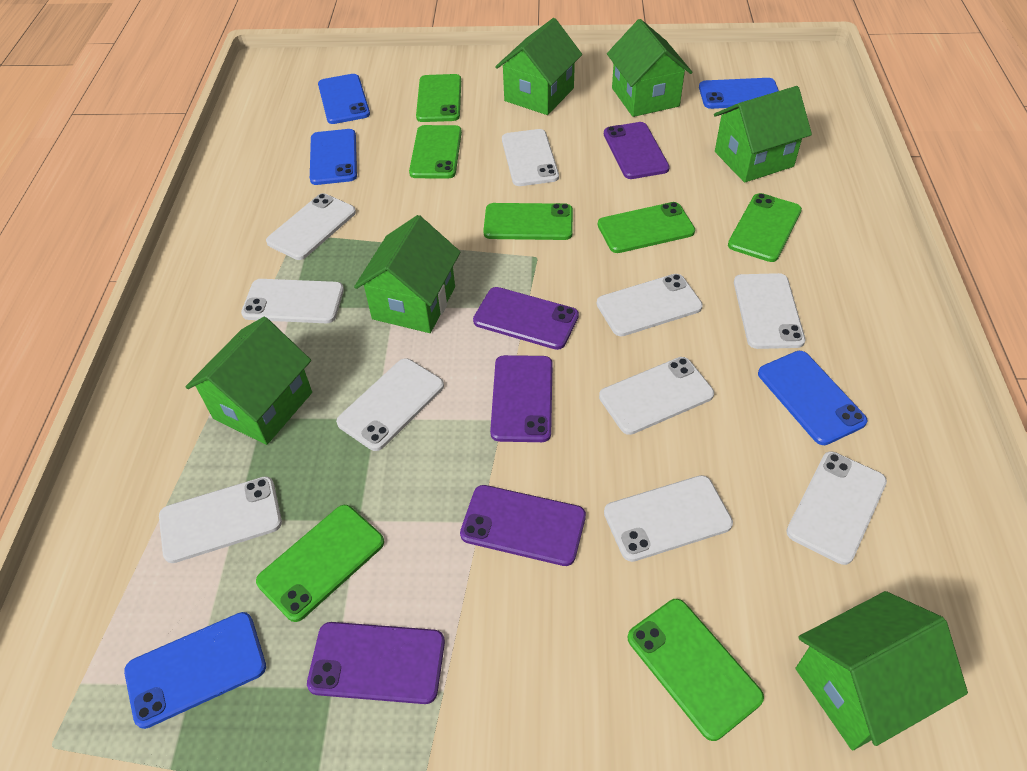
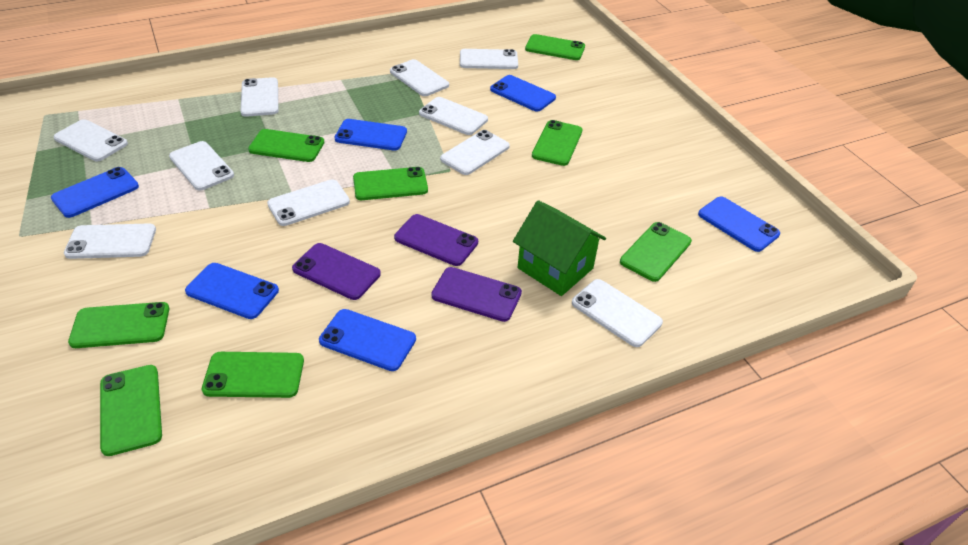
blue phone: [124,612,266,729] [310,129,357,185] [318,74,370,124] [699,78,779,109] [758,351,867,445] = 5 -> [51,167,139,218] [185,263,279,319] [319,309,416,371] [334,119,407,151] [490,75,556,112] [698,197,780,252] = 6
green house: [186,317,312,445] [354,215,461,333] [495,18,582,115] [607,19,693,117] [714,86,812,183] [796,591,968,750] = 6 -> [513,200,606,296] = 1
green phone: [256,505,384,622] [409,125,462,179] [416,74,461,122] [483,203,573,240] [598,202,695,253] [628,599,764,741] [728,193,802,262] = 7 -> [68,302,169,348] [100,365,162,456] [202,352,304,398] [248,129,324,162] [353,167,428,200] [525,34,585,60] [532,120,582,166] [620,222,692,282] = 8
purple phone: [307,622,445,704] [460,485,586,566] [473,287,579,350] [490,355,553,442] [604,122,670,179] = 5 -> [292,243,381,300] [394,214,478,266] [431,267,522,322] = 3

